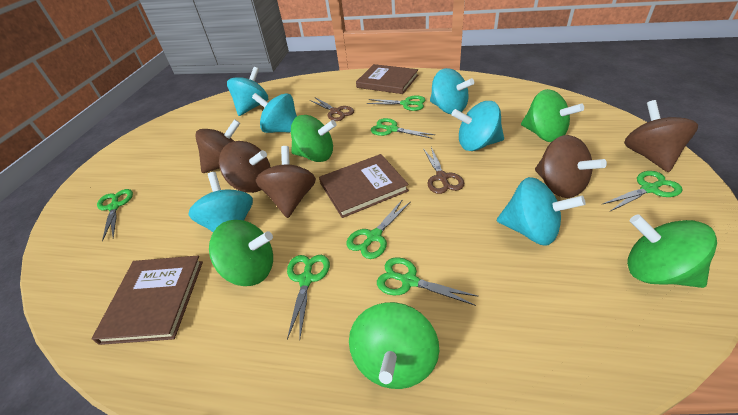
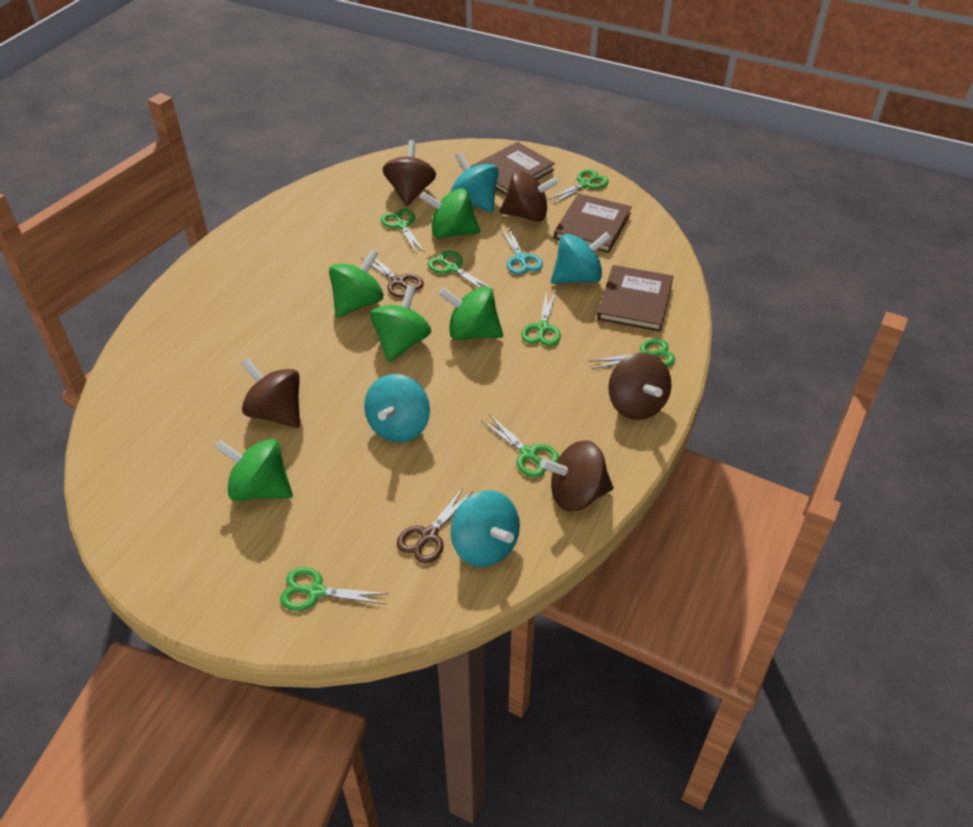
turquoise scissors: none = 0 -> [500,227,543,275] = 1
turquoise spinning top: [189,172,253,232] [227,67,268,116] [252,93,297,133] [430,68,474,114] [452,101,504,151] [497,177,586,246] = 6 -> [364,374,430,442] [451,152,499,213] [451,490,520,567] [551,232,611,284] = 4

